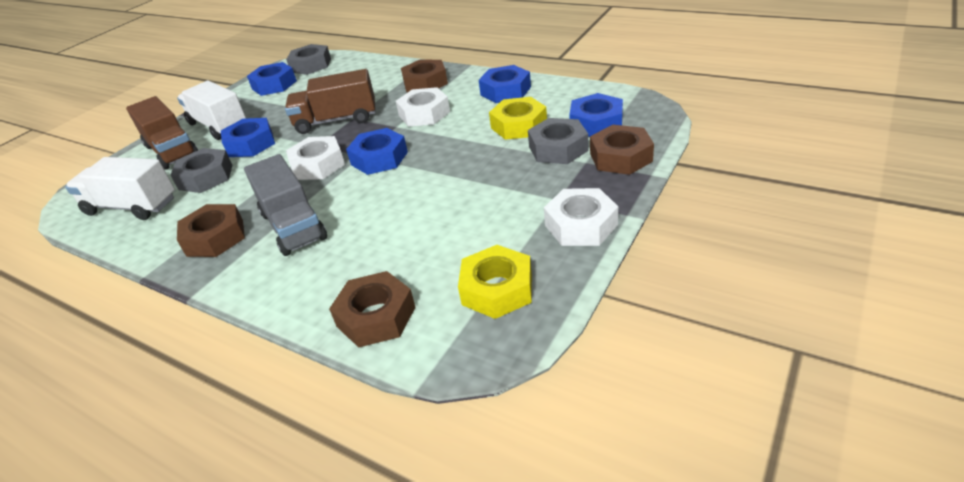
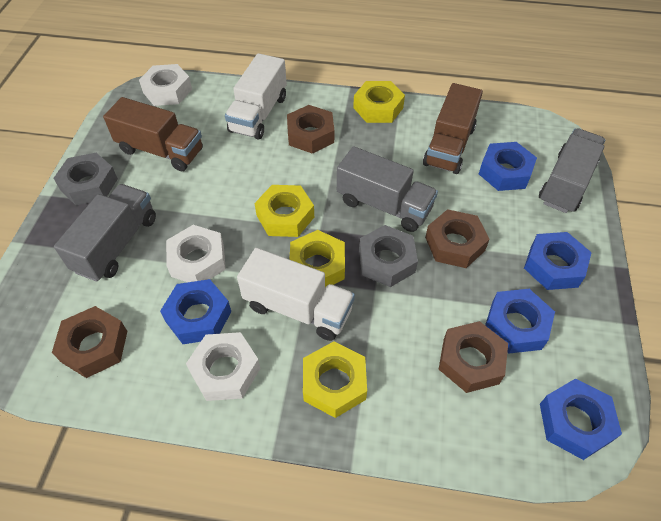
grey nut: [170,148,232,193] [286,44,331,75] [528,118,589,164] = 3 -> [54,153,118,205] [359,225,418,287] = 2
grey truck: [244,154,327,256] = 1 -> [54,184,156,282] [337,146,438,232] [539,128,605,213] = 3
yellow nut: [458,245,532,319] [489,97,547,140] = 2 -> [254,185,314,237] [289,230,345,288] [303,341,367,418] [353,81,405,123] = 4

